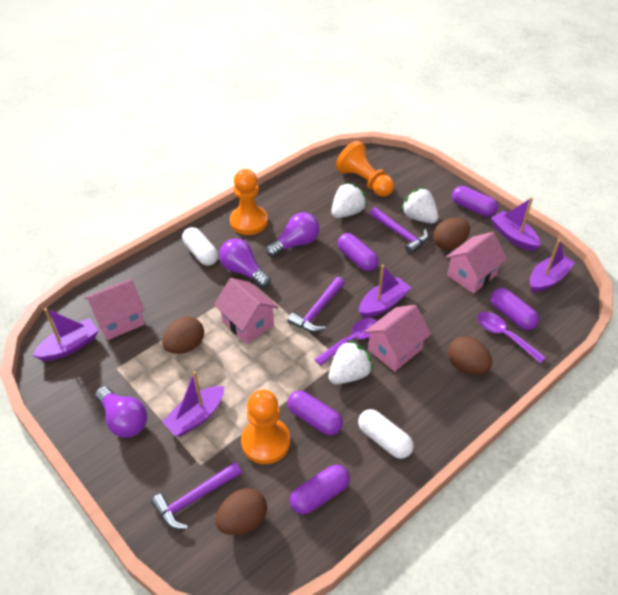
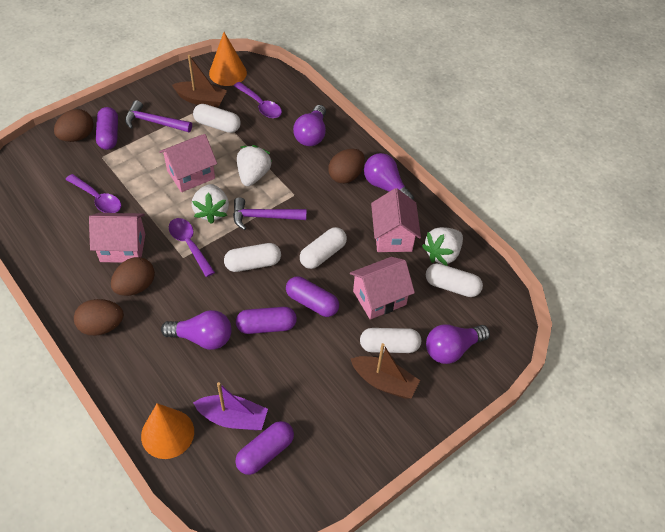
brown boat: none = 0 -> [172,55,227,107] [351,343,420,399] = 2
orange cone: none = 0 -> [141,403,194,459] [209,32,247,86] = 2
orange pawn: [230,169,268,235] [241,390,290,464] [336,141,394,197] = 3 -> none = 0
purple boat: [32,308,99,361] [162,371,224,437] [359,265,411,318] [491,197,541,251] [530,239,575,293] = 5 -> [193,382,268,430] = 1
purple capsule: [287,391,343,435] [290,465,350,514] [337,233,379,271] [452,186,498,217] [491,288,539,330] = 5 -> [96,107,118,150] [235,421,294,475] [236,307,297,334] [286,276,339,317] = 4
purple hammer: [151,462,242,529] [288,277,345,332] [370,207,428,254] = 3 -> [125,100,192,132] [233,197,307,230] = 2
purple light bulb: [95,386,147,438] [219,238,270,288] [266,212,319,257] = 3 -> [161,310,232,350] [293,105,326,146] [364,153,414,200] [426,324,490,364] = 4
purple spoon: [314,318,377,366] [477,312,546,363] = 2 -> [65,174,121,213] [169,218,215,277] [234,82,282,118] = 3
white capsule: [182,227,218,266] [358,409,414,459] = 2 -> [193,104,241,133] [224,243,281,272] [300,227,347,269] [360,328,421,353] [426,263,483,297] = 5

